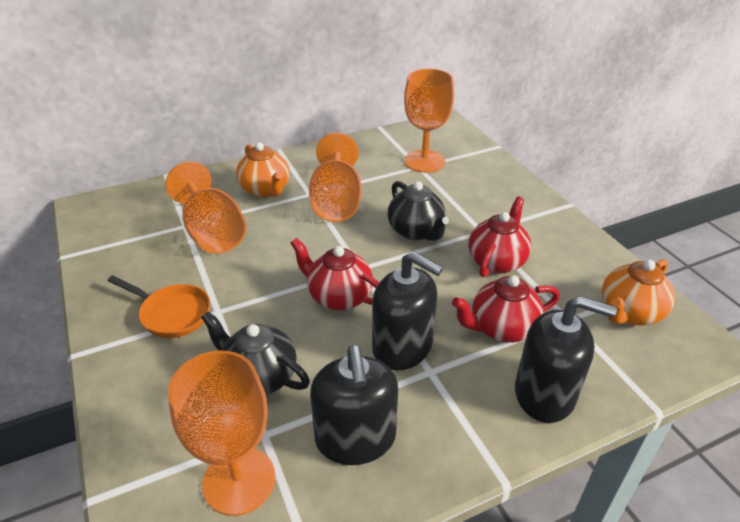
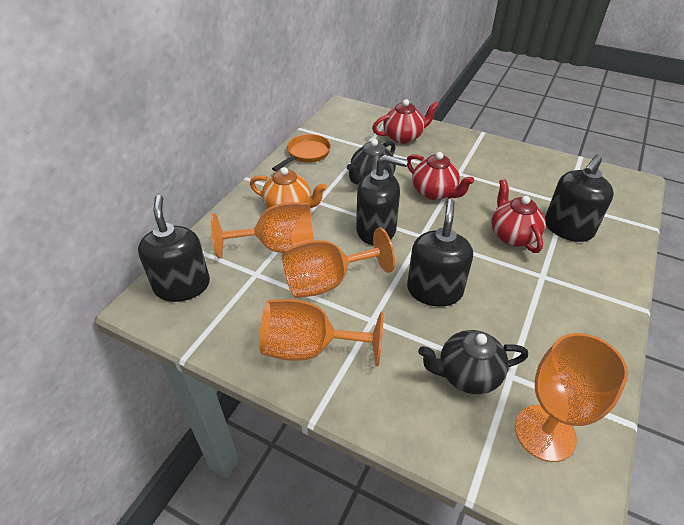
black soap dispenser: [310,345,398,465] [372,251,443,370] [515,296,617,423] = 3 -> [138,195,210,302] [356,155,408,245] [407,199,473,307] [545,155,614,242] = 4
orange teapot: [236,142,290,198] [602,259,675,325] = 2 -> [250,167,327,208] = 1

